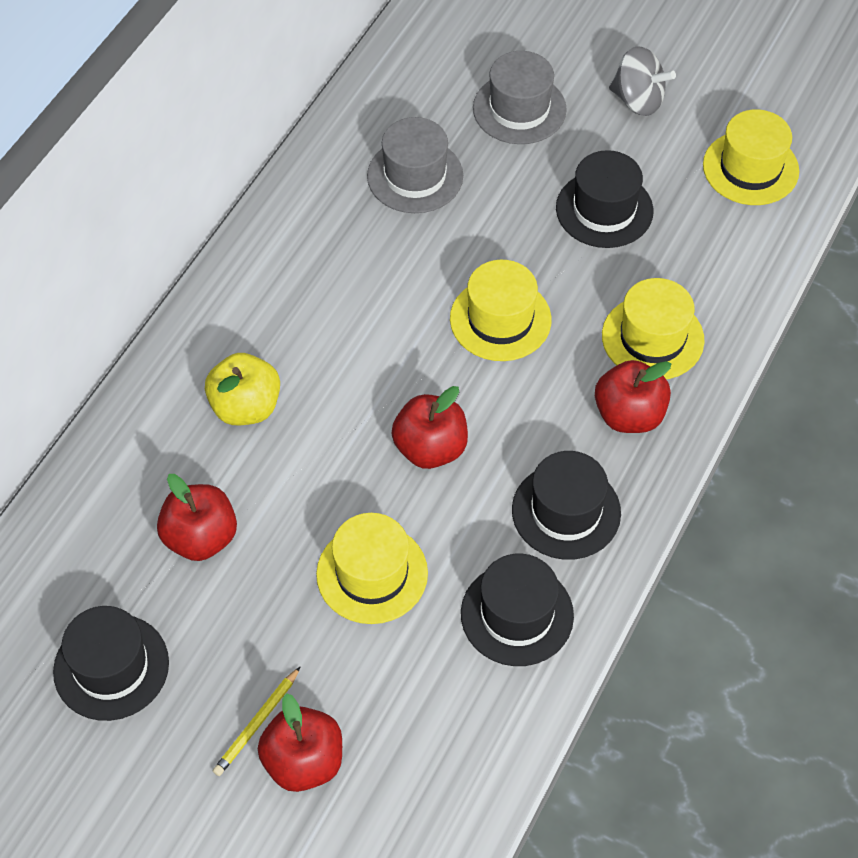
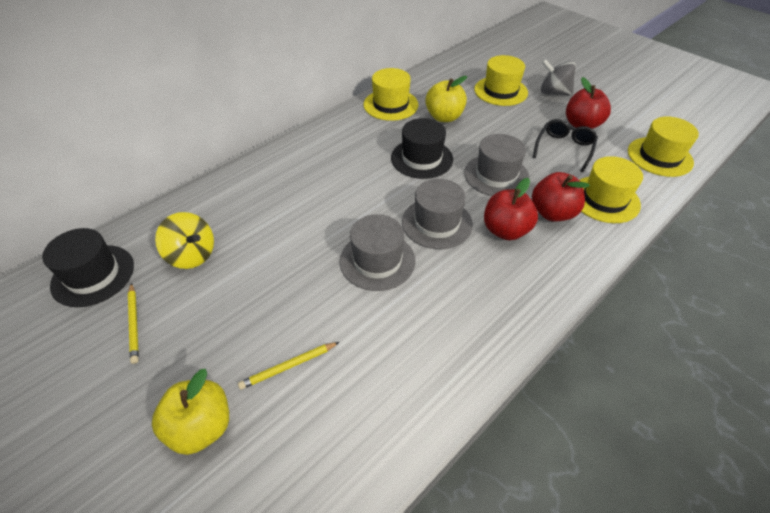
black glasses: none = 0 -> [533,119,598,172] = 1
black hat: [53,606,169,721] [461,553,574,666] [512,451,621,560] [556,150,654,248] = 4 -> [42,228,134,307] [391,118,453,179] = 2
grey hat: [367,117,463,213] [473,51,567,144] = 2 -> [340,214,415,291] [402,179,473,249] [464,134,529,196] = 3
red apple: [157,474,237,561] [258,693,342,792] [392,386,468,469] [595,360,671,433] = 4 -> [484,178,538,240] [532,172,590,222] [566,77,611,129] = 3
yellow apple: [205,353,280,425] = 1 -> [152,369,229,455] [425,76,467,122] = 2
yellow pencil: [213,666,301,776] = 1 -> [128,283,139,364] [238,342,339,390] = 2
yellow spinning top: none = 0 -> [155,212,214,269] = 1

